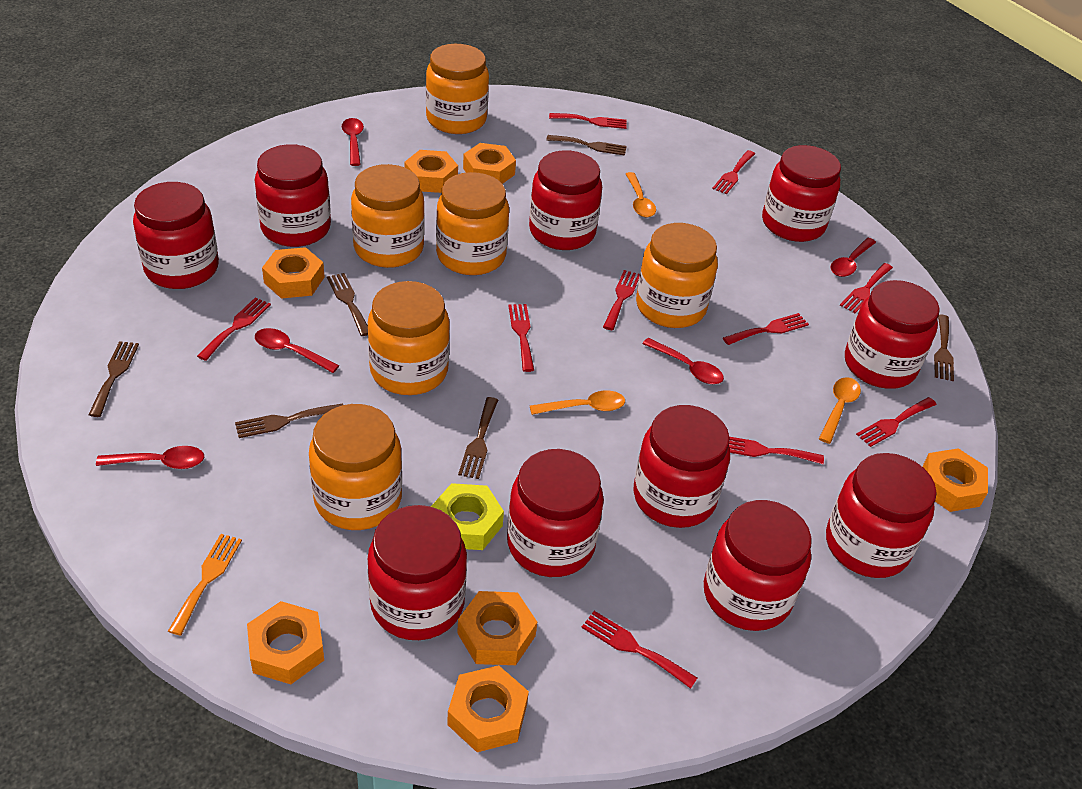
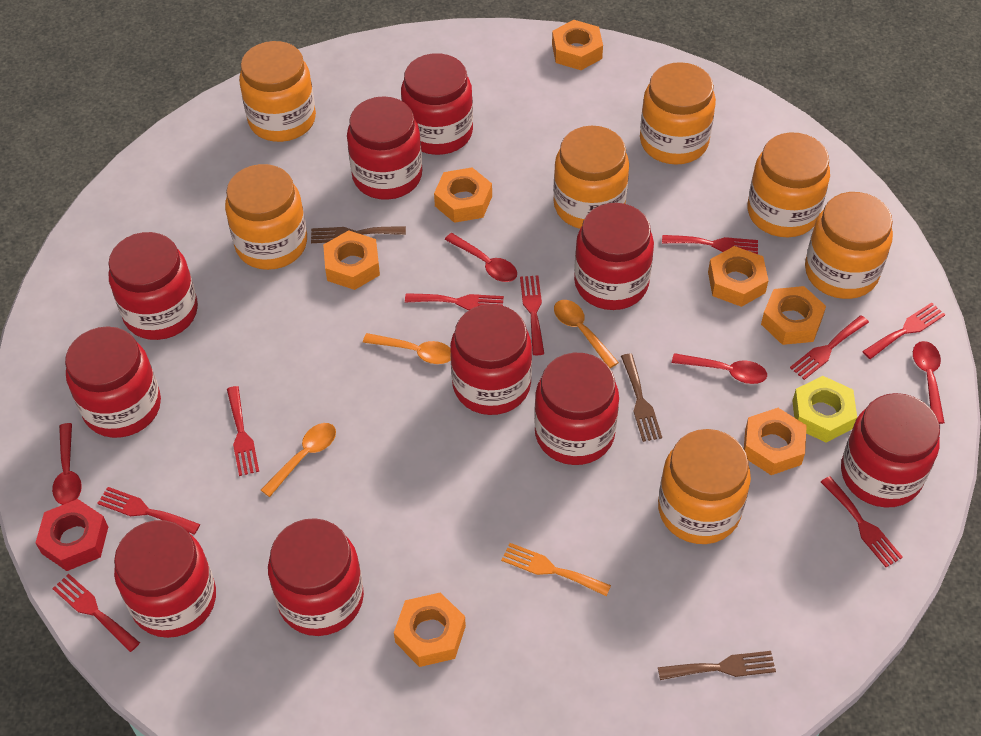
brown fork: [89,341,139,417] [235,403,343,438] [327,273,368,336] [458,397,498,479] [546,135,627,156] [934,315,954,381] = 6 -> [311,226,406,243] [621,354,662,442] [658,651,776,680] = 3
orange jar: [309,404,402,530] [351,164,425,268] [368,281,450,395] [426,44,489,134] [436,172,509,275] [636,223,718,328] = 6 -> [225,164,307,270] [239,41,316,142] [553,126,629,229] [640,62,716,165] [658,429,751,544] [747,132,830,237] [805,192,893,299] = 7
red fork: [197,297,271,361] [508,304,534,372] [549,113,627,129] [581,611,697,689] [603,270,640,330] [712,150,755,194] [723,313,809,345] [729,437,824,464] [840,263,893,313] [856,397,937,447] = 10 -> [52,574,140,652] [97,487,200,535] [227,386,259,476] [405,293,504,310] [520,275,544,355] [662,235,758,254] [790,315,869,380] [821,476,903,567] [862,303,945,359] = 9
red nut: none = 0 -> [35,499,108,571] = 1
red spoon: [96,446,204,469] [255,328,340,373] [342,118,364,166] [643,338,724,384] [831,238,876,277] = 5 -> [52,423,82,505] [445,233,517,282] [672,353,767,384] [913,341,945,424] = 4

